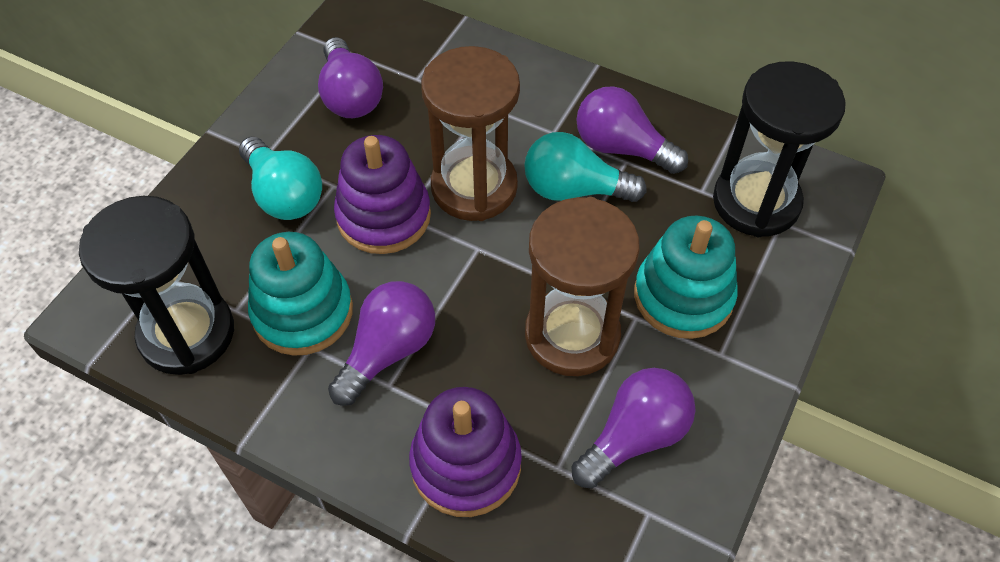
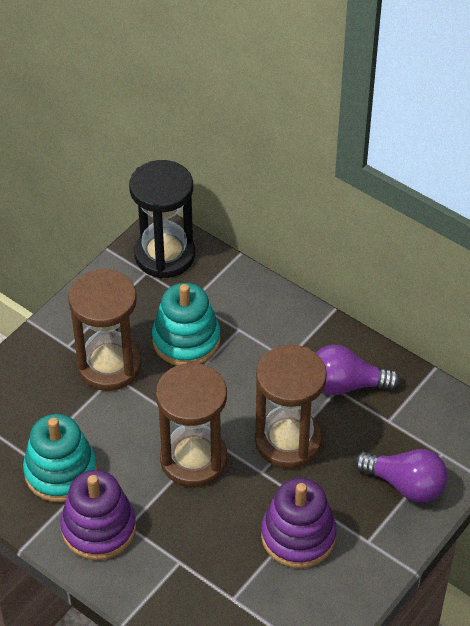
black hourglass: [79,196,234,375] [713,61,846,237] = 2 -> [129,160,195,278] = 1
brown hourglass: [421,46,520,221] [525,197,640,376] = 2 -> [68,269,142,391] [156,362,227,487] [255,345,327,469] = 3
purple light bulb: [318,37,383,118] [328,281,435,406] [572,368,696,489] [576,86,688,174] = 4 -> [316,345,400,395] [355,449,448,503] = 2
turquoise light bulb: [239,137,322,220] [524,132,647,202] = 2 -> none = 0

